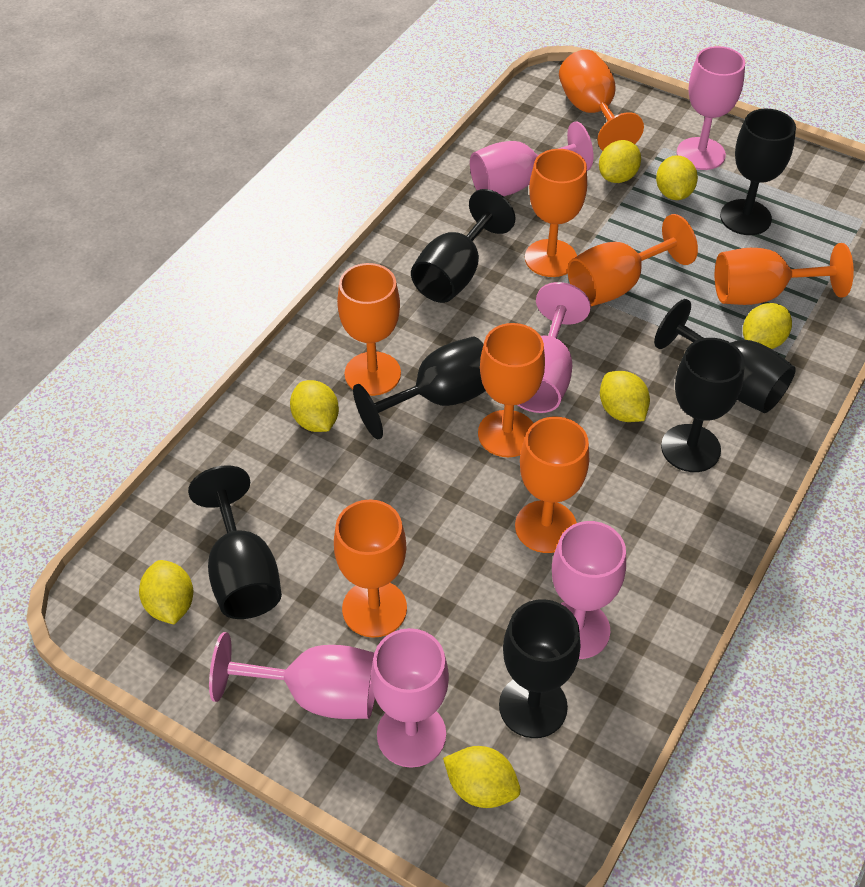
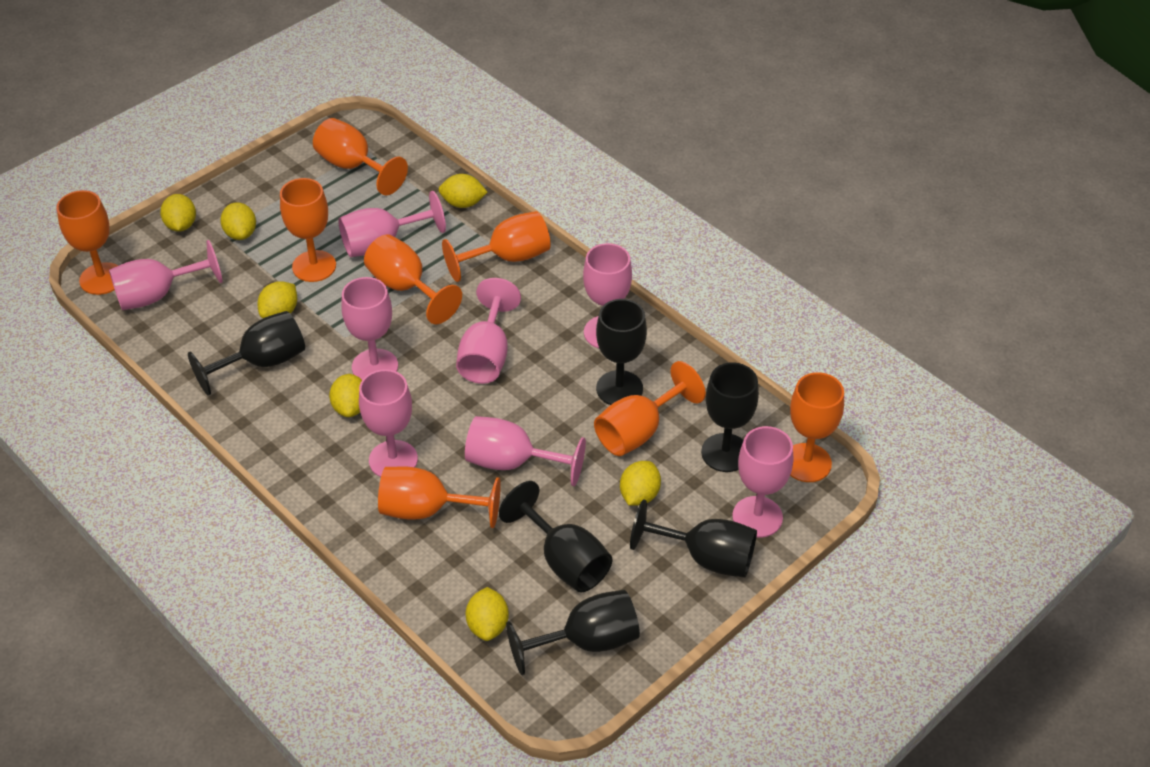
black goblet: [188,465,282,619] [353,336,486,440] [411,189,515,303] [499,599,580,738] [654,299,796,413] [661,338,745,472] [720,109,796,235] = 7 -> [188,311,305,396] [499,481,612,593] [506,590,640,675] [596,299,647,405] [630,500,757,577] [701,362,759,472] = 6
pink goblet: [209,632,375,719] [371,628,449,768] [470,121,593,196] [518,282,591,413] [552,521,626,659] [677,46,745,170] = 6 -> [109,240,223,310] [338,191,446,257] [341,277,398,380] [359,369,418,477] [456,278,521,384] [465,416,586,486] [583,243,632,348] [732,426,793,538] = 8

